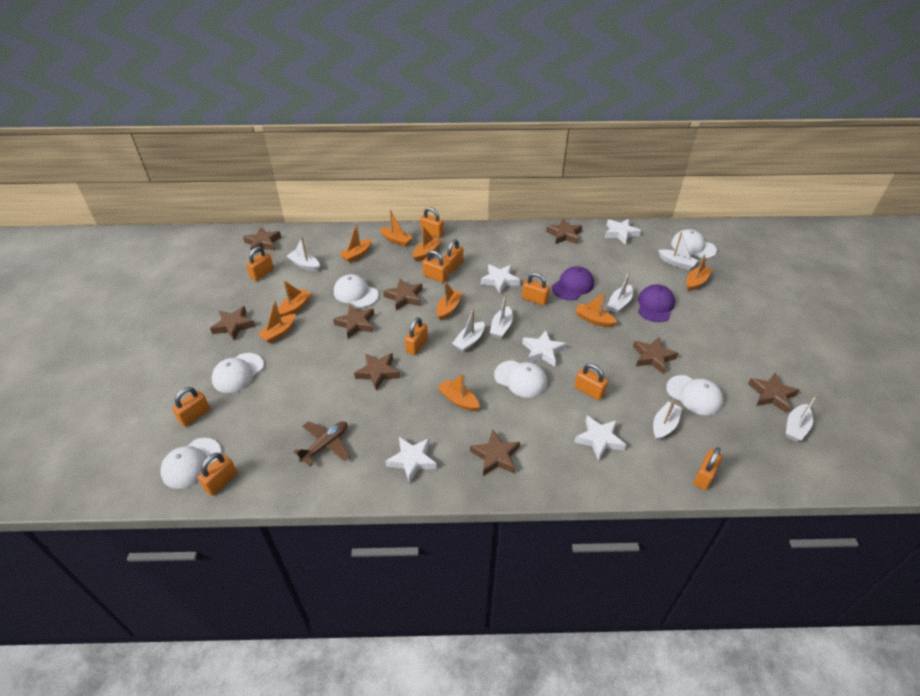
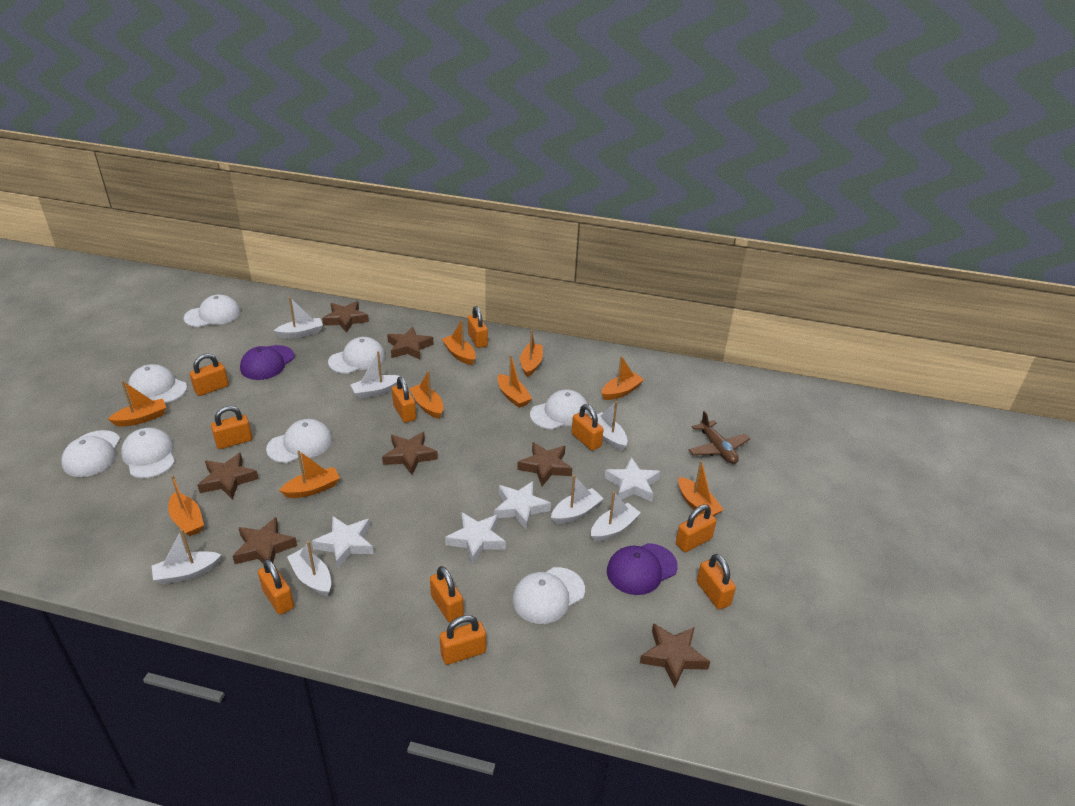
brown star: [210,306,255,341] [243,227,281,253] [333,305,374,339] [354,353,400,391] [383,279,423,311] [470,430,520,476] [546,219,582,244] [633,337,678,374] [748,372,799,413] = 9 -> [198,453,259,500] [233,517,297,564] [322,301,369,333] [382,432,438,475] [387,327,434,360] [517,442,572,486] [640,623,710,687] = 7
white cap: [160,438,221,489] [212,353,264,393] [334,274,379,307] [494,360,547,398] [666,375,723,415] [671,229,717,259] = 6 -> [61,430,120,477] [121,427,175,478] [128,364,187,403] [184,294,241,327] [266,419,332,463] [328,337,385,374] [513,567,585,624] [530,389,589,430] = 8
white star: [385,437,437,484] [481,264,520,294] [522,330,566,367] [574,416,626,461] [605,218,641,245] = 5 -> [312,516,374,568] [445,512,506,563] [494,481,551,530] [605,457,661,502] = 4

